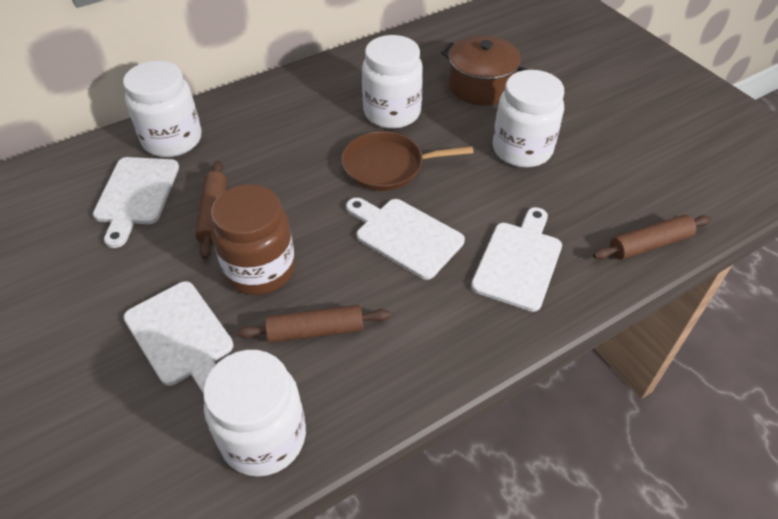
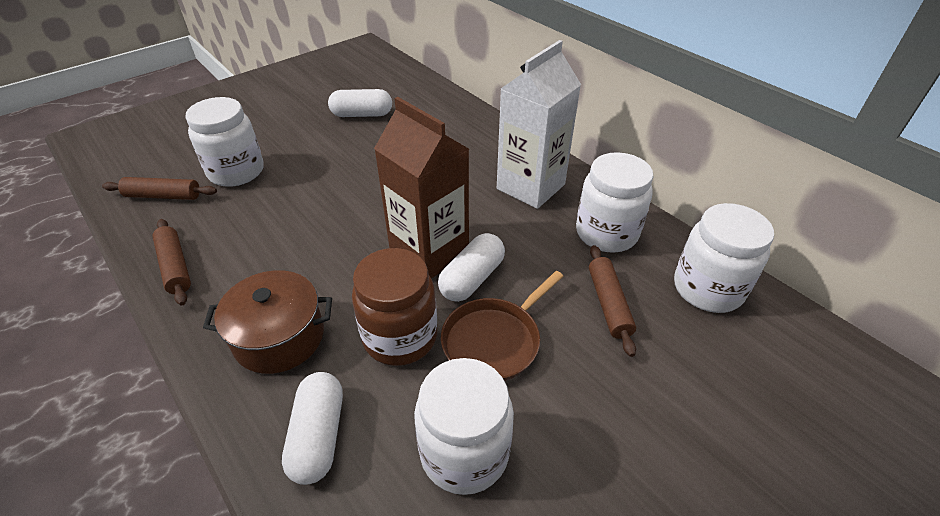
brown carton: none = 0 -> [374,97,469,279] = 1
white capsule: none = 0 -> [282,372,343,485] [328,89,392,117] [438,233,505,302] = 3
white carton: none = 0 -> [497,40,581,209] = 1
white cutting board: [93,157,179,248] [123,281,234,392] [346,198,465,280] [471,207,562,312] = 4 -> none = 0

